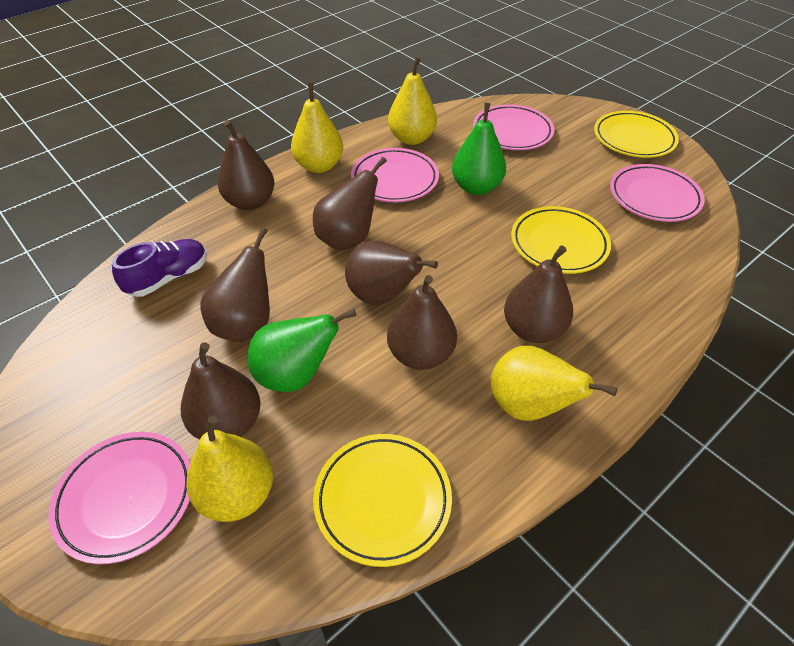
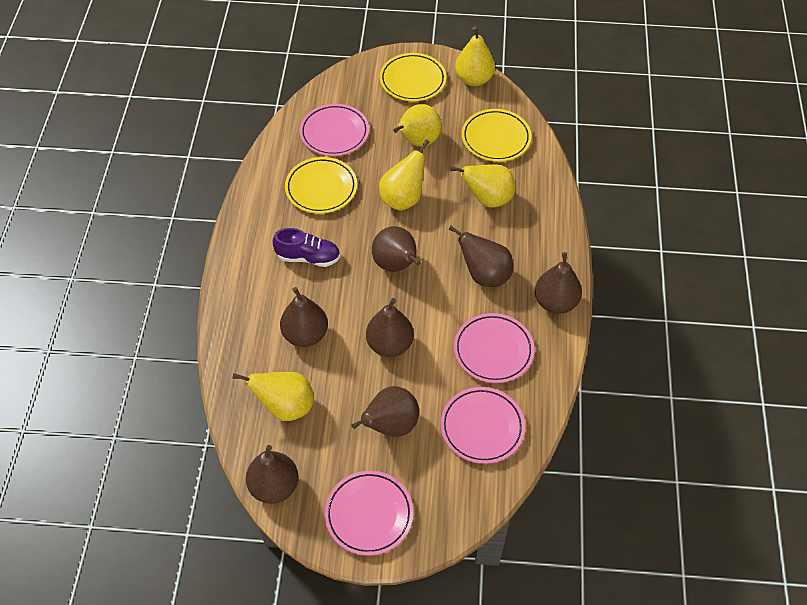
green pear: [248,309,356,392] [452,103,506,195] = 2 -> none = 0
yellow pear: [186,416,273,522] [291,82,343,173] [388,57,437,145] [491,346,618,421] = 4 -> [232,372,314,421] [379,139,430,211] [393,104,441,146] [450,164,516,208] [455,26,495,86] = 5

